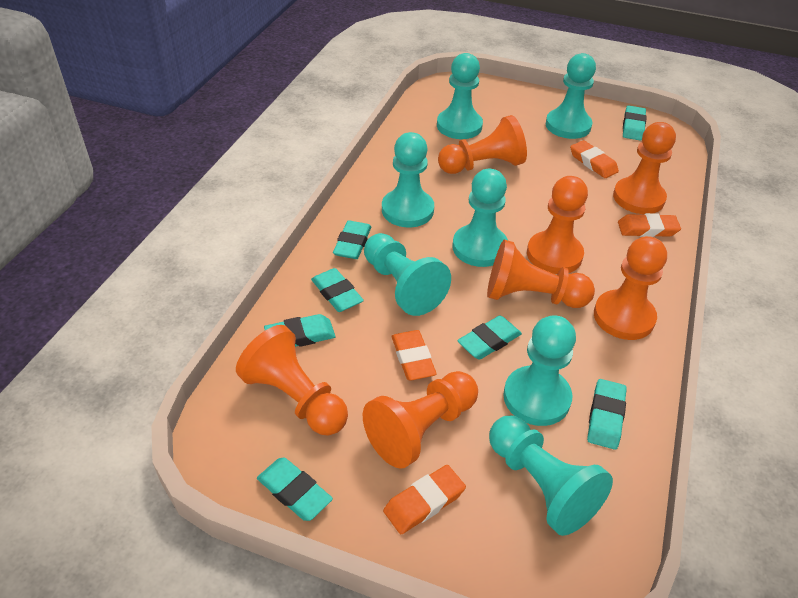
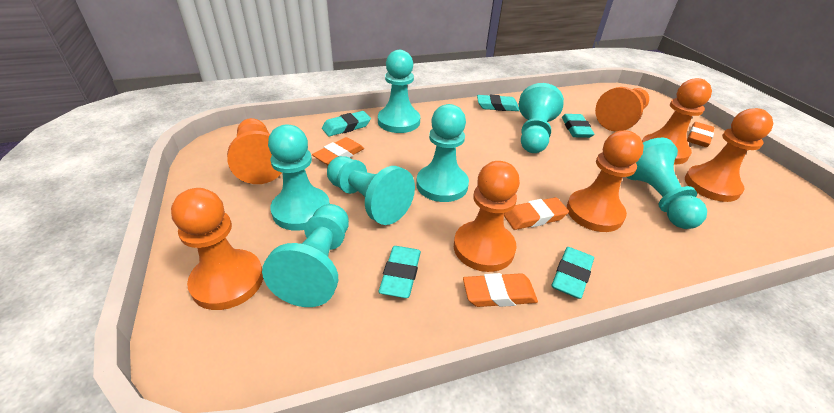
turquoise eraser: [257,457,333,521] [264,314,336,347] [311,268,364,312] [333,220,371,259] [457,316,522,360] [587,379,627,450] [623,106,647,141] = 7 -> [322,111,371,136] [379,246,421,298] [477,95,519,111] [552,247,594,299] [562,114,594,138] = 5

